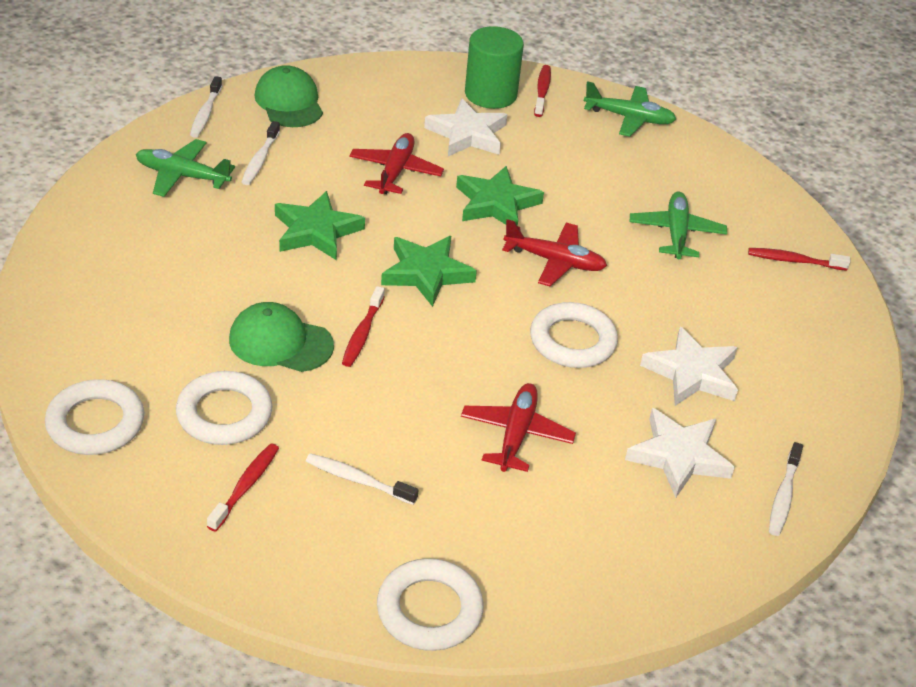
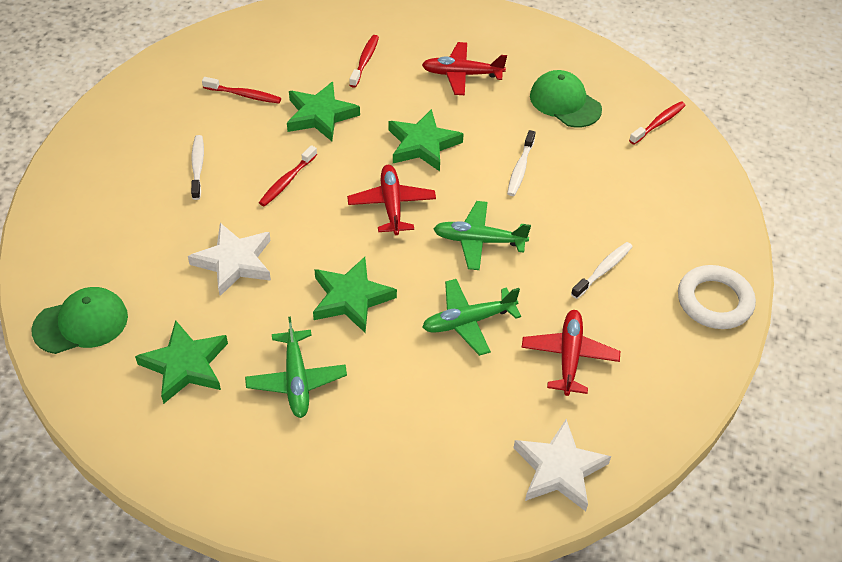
green cylinder: [465,26,524,109] = 1 -> none = 0
green star: [275,191,365,260] [381,236,477,307] [456,166,544,226] = 3 -> [135,320,228,404] [287,82,360,141] [313,257,397,333] [388,109,464,171] = 4
white ring: [45,379,144,455] [176,371,272,445] [377,558,484,651] [530,302,618,368] = 4 -> [678,265,756,329] = 1
white star: [424,98,507,156] [625,408,735,498] [640,326,738,406] = 3 -> [188,223,271,296] [513,419,611,511] = 2
white toothbrush: [190,76,222,138] [242,121,280,185] [306,453,418,505] [769,442,803,536] = 4 -> [191,135,204,200] [507,130,535,196] [571,242,633,299] = 3

